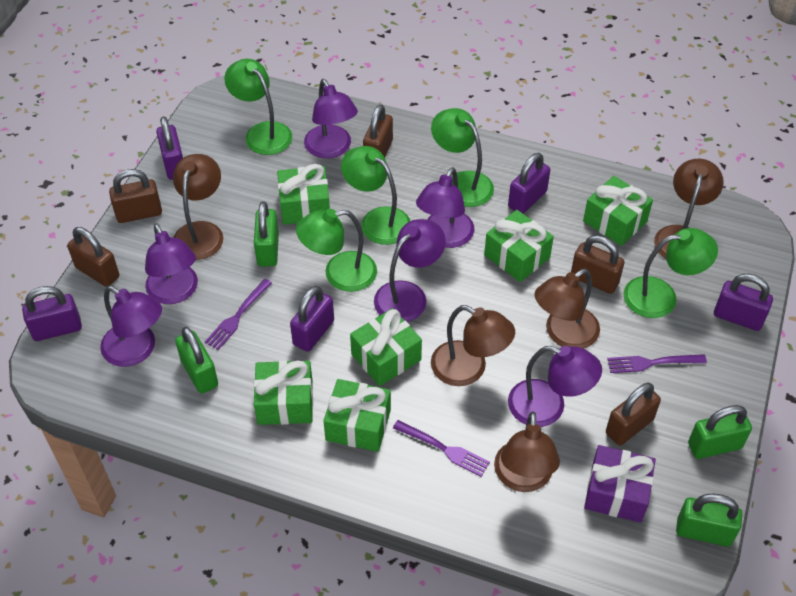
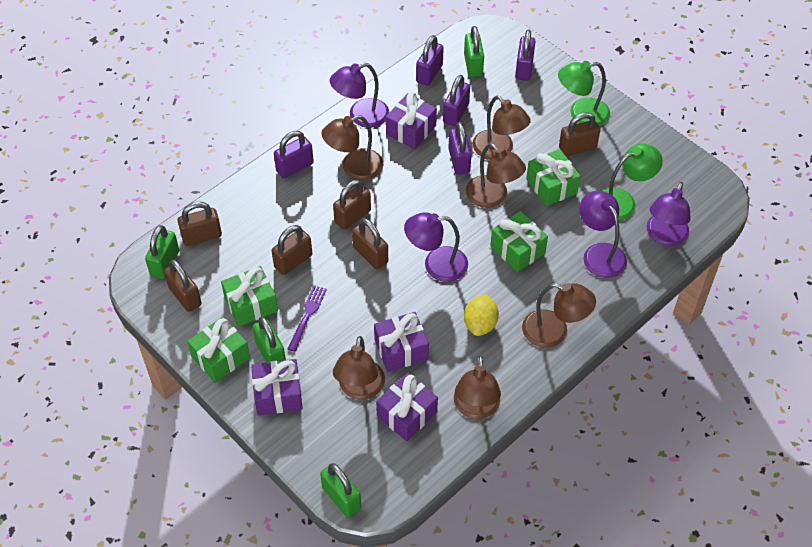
brown lamp: [173,154,223,260] [431,305,515,386] [494,411,560,492] [534,268,600,349] [654,159,724,259] = 5 -> [322,115,383,180] [333,336,385,400] [454,356,501,419] [466,143,526,208] [473,96,531,160] [522,283,596,348] = 6
brown padlock: [67,227,119,287] [109,169,162,223] [363,104,393,157] [571,235,625,294] [606,383,661,445] = 5 -> [164,260,202,312] [178,201,222,246] [272,225,312,275] [333,180,371,230] [352,218,388,269] [559,112,600,156] = 6
green gift: [254,360,313,425] [277,164,330,225] [323,379,391,452] [350,308,422,386] [484,210,554,282] [583,176,653,246] = 6 -> [187,317,250,383] [221,266,278,327] [490,211,548,272] [526,149,581,206] = 4
green lamp: [224,59,292,155] [296,209,377,292] [341,146,410,245] [431,108,494,207] [623,228,718,318] = 5 -> [558,61,610,126] [601,143,663,221] = 2
purple fork: [205,279,272,350] [393,420,490,477] [607,354,707,373] = 3 -> [288,285,327,352] = 1
purple gift: [584,445,656,523] = 1 -> [251,359,303,415] [374,312,429,372] [376,373,438,441] [386,92,437,149] = 4
purple lamp: [100,286,162,367] [145,223,198,304] [304,79,358,158] [374,219,446,322] [416,167,474,248] [508,346,602,427] = 6 -> [329,63,389,128] [404,212,468,282] [579,191,627,278] [646,182,691,246] = 4
yellow lemon: none = 0 -> [464,294,499,336] = 1

